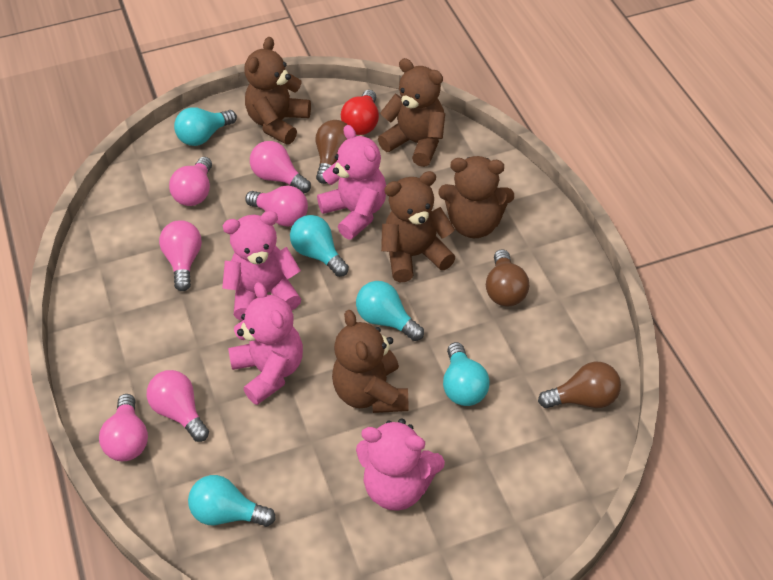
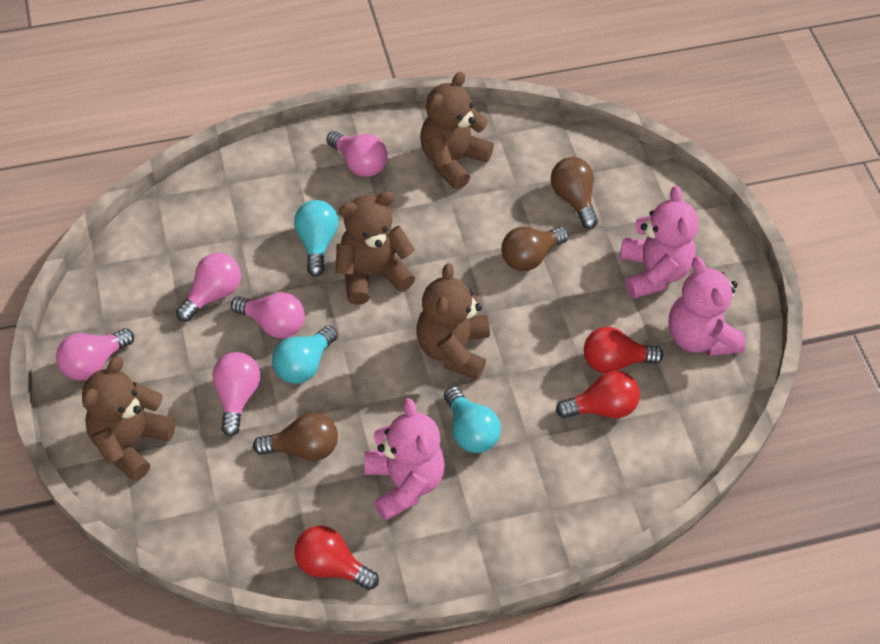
brown teddy bear: [244,37,311,145] [332,310,409,413] [378,58,445,167] [381,171,456,282] [438,156,514,238] = 5 -> [82,356,176,482] [336,191,415,305] [416,263,490,380] [420,72,494,190] = 4
pink light bulb: [99,394,148,461] [147,370,209,442] [159,220,202,291] [169,157,212,206] [245,186,308,227] [250,141,311,193] = 6 -> [56,328,134,381] [176,253,241,322] [212,352,260,437] [231,292,305,339] [326,131,387,177] = 5
pink teddy bear: [222,211,301,321] [228,282,303,405] [317,125,386,239] [356,418,445,511] = 4 -> [364,398,445,521] [620,186,698,299] [669,257,745,356] = 3
red light bulb: [341,90,379,135] = 1 -> [294,526,379,590] [556,371,640,418] [584,327,663,373] = 3
turquoise light bulb: [174,107,237,146] [188,475,276,527] [290,215,349,277] [356,281,424,341] [443,342,490,406] = 5 -> [272,326,338,384] [294,200,338,277] [444,386,501,453] = 3

